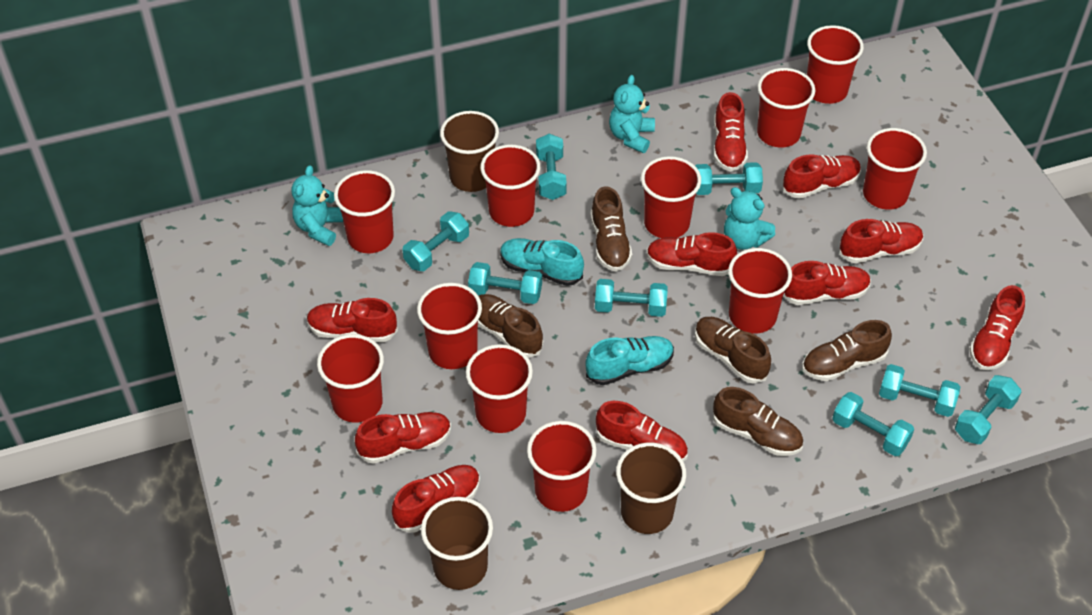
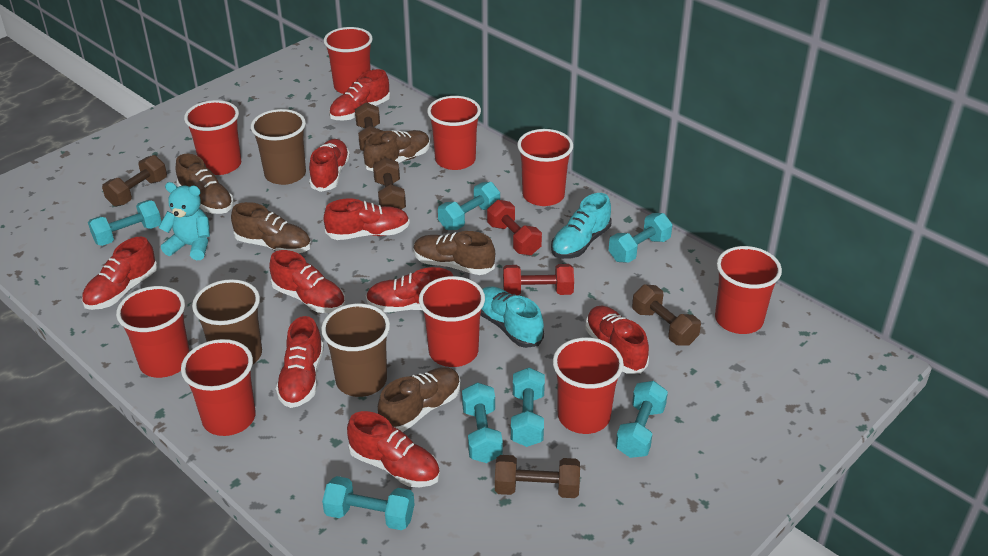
brown dumbbell: none = 0 -> [102,155,167,207] [355,102,382,151] [373,157,406,209] [495,455,580,498] [632,284,701,346] = 5
red cup: [317,334,384,423] [334,170,395,253] [417,283,482,369] [466,344,533,433] [480,145,541,227] [527,421,597,512] [641,156,701,238] [728,248,792,334] [757,68,815,147] [807,25,864,104] [863,128,927,210] = 11 -> [116,286,190,378] [181,339,256,436] [184,100,241,175] [324,27,373,94] [419,276,485,367] [427,96,481,170] [517,129,573,206] [553,337,624,434] [715,246,782,334] = 9
red dumbbell: none = 0 -> [487,200,542,255] [503,264,574,296] = 2
red shoe: [307,298,398,342] [355,412,451,464] [392,465,480,533] [596,401,688,462] [646,232,737,276] [714,92,748,172] [783,154,861,199] [783,261,871,305] [839,219,924,263] [969,285,1025,370] = 10 -> [82,237,158,310] [269,250,345,313] [276,316,324,408] [309,139,350,192] [323,198,410,240] [329,69,390,120] [347,411,440,487] [366,267,453,312] [585,306,649,374] = 9
turquoise dumbbell: [402,211,469,271] [468,262,542,304] [536,134,567,200] [595,279,668,317] [695,162,763,195] [832,392,914,456] [879,364,960,417] [955,375,1021,444] = 8 -> [88,200,162,246] [322,476,415,530] [438,182,500,230] [462,382,503,463] [511,368,545,447] [609,213,673,263] [616,381,668,458] = 7
turquoise teddy bear: [292,165,343,246] [609,75,655,153] [724,187,775,250] = 3 -> [158,182,210,260] = 1

